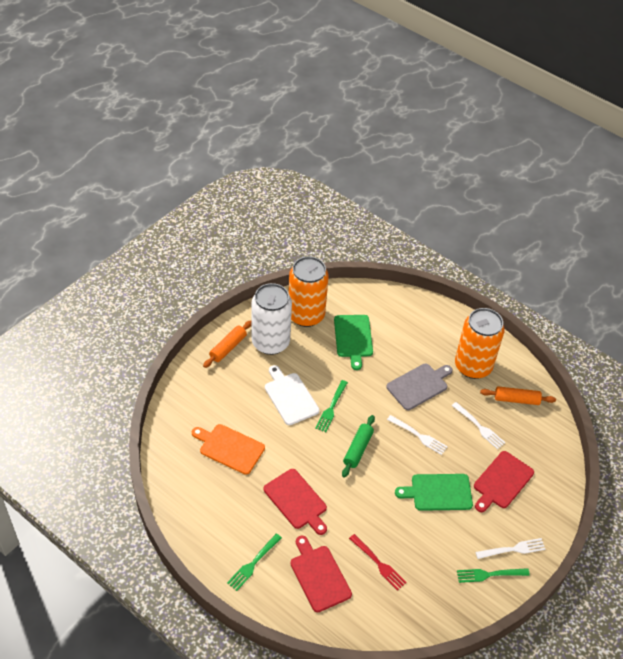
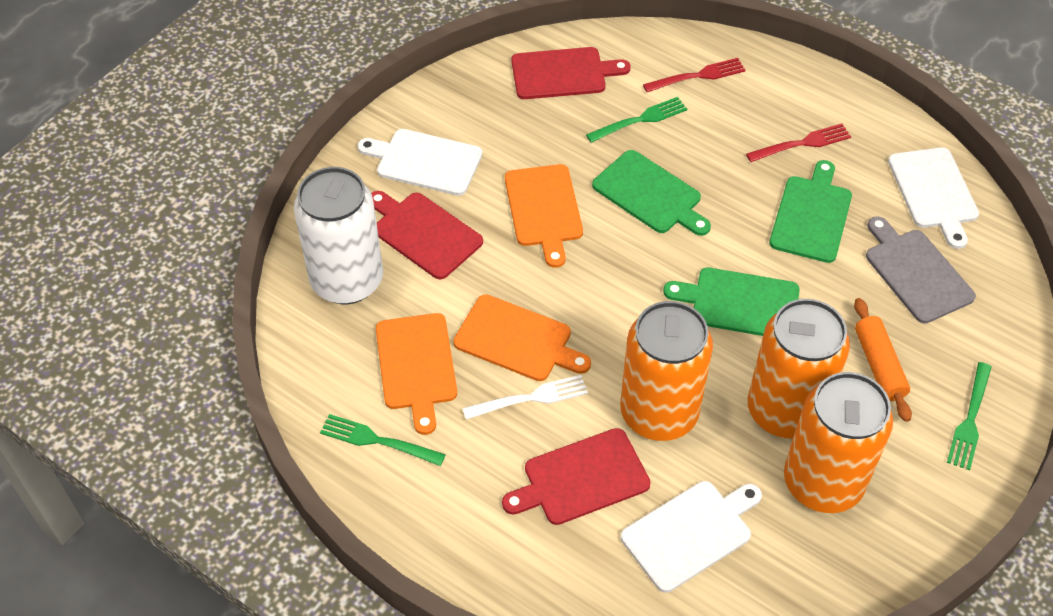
green cutting board: [334,315,373,370] [395,474,473,511] = 2 -> [592,150,711,236] [663,267,800,336] [769,160,852,263] = 3
green rolling pin: [342,415,375,478] = 1 -> none = 0
orange can: [288,256,329,327] [455,308,504,379] = 2 -> [620,301,713,441] [748,299,850,438] [784,372,893,513] = 3
orange cutting board: [192,424,265,475] = 1 -> [376,313,457,435] [453,294,591,381] [505,164,583,268] = 3
orange rolling pin: [203,320,252,368] [480,386,556,405] = 2 -> [854,298,912,422] = 1
red fork: [349,534,407,591] = 1 -> [643,58,746,92] [746,124,851,162] = 2
white cutting board: [265,365,319,425] = 1 -> [357,129,483,196] [621,481,762,593] [888,147,979,249] = 3
white fork: [387,415,448,455] [452,402,506,449] [476,538,546,559] = 3 -> [462,375,588,419] = 1

